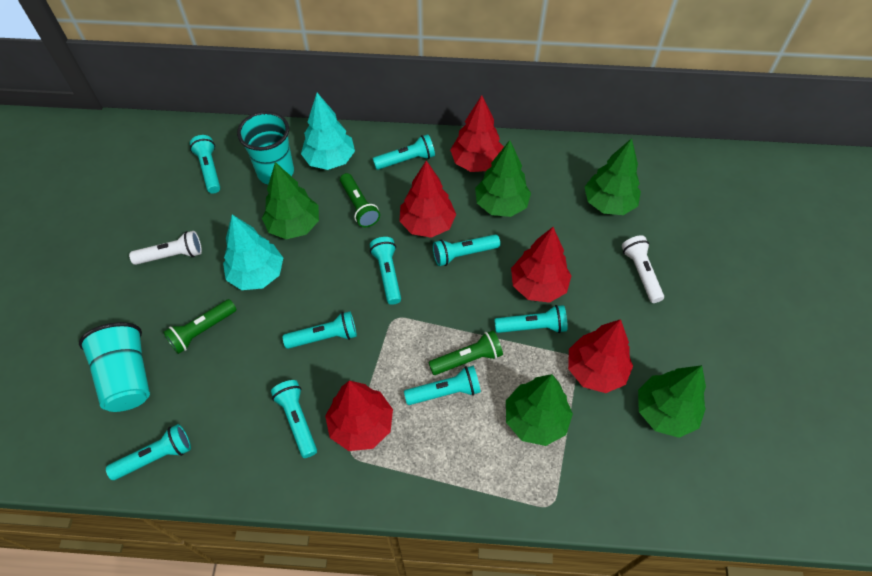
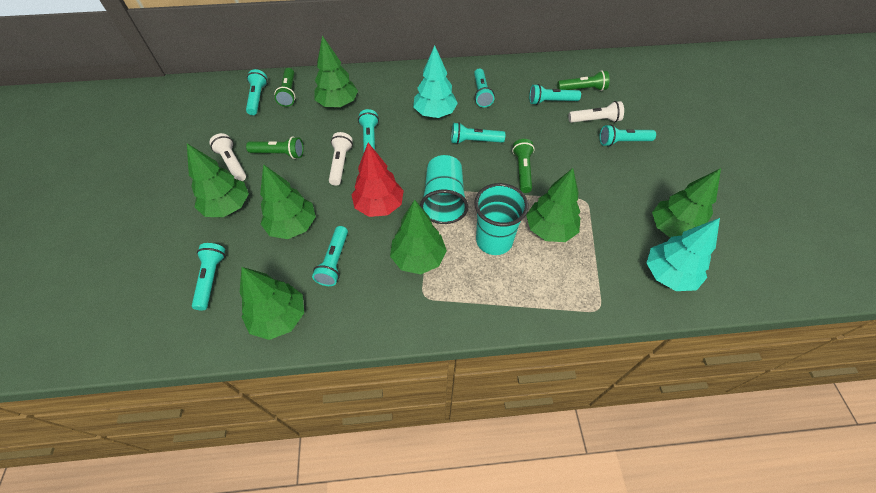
green flashlight: [163,299,236,354] [340,173,380,227] [428,330,503,375] = 3 -> [246,136,304,159] [274,68,295,107] [512,139,535,193] [557,70,610,91] = 4
green tree: [262,162,319,239] [475,140,531,217] [506,374,573,446] [585,138,641,215] [638,365,706,438] = 5 -> [187,143,249,217] [239,267,304,340] [260,164,316,239] [314,36,358,108] [390,200,447,274] [526,168,580,242] [652,168,721,238] = 7
red tree: [325,380,393,451] [399,160,456,238] [450,95,504,172] [511,227,571,303] [568,319,633,393] = 5 -> [351,143,404,217] = 1
turquoise flashlight: [106,424,191,480] [190,135,220,194] [271,380,317,458] [283,311,357,349] [370,237,401,305] [373,134,435,170] [404,366,481,405] [433,234,500,266] [494,305,567,333] = 9 -> [192,243,225,310] [246,69,268,115] [312,226,348,286] [358,109,379,151] [451,122,505,144] [474,68,494,108] [529,84,581,105] [599,125,656,147] = 8
white flashlight: [129,231,202,265] [622,235,664,303] = 2 -> [209,133,246,181] [329,132,353,186] [568,101,624,123] = 3

